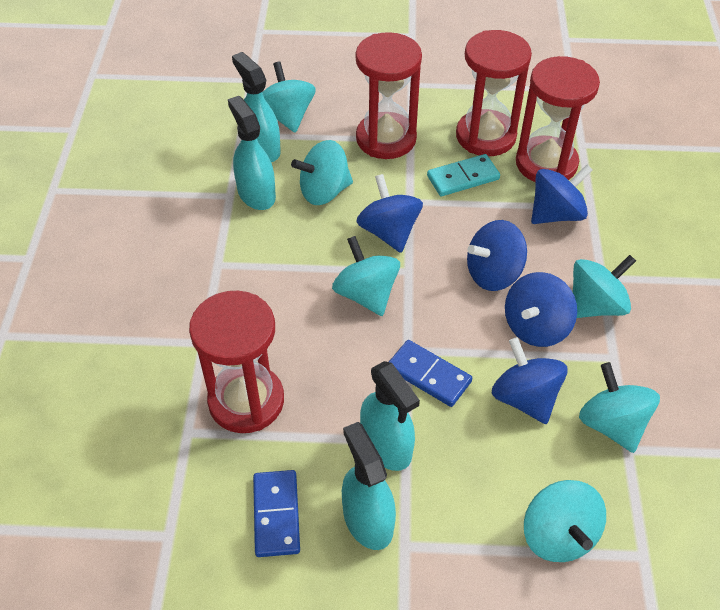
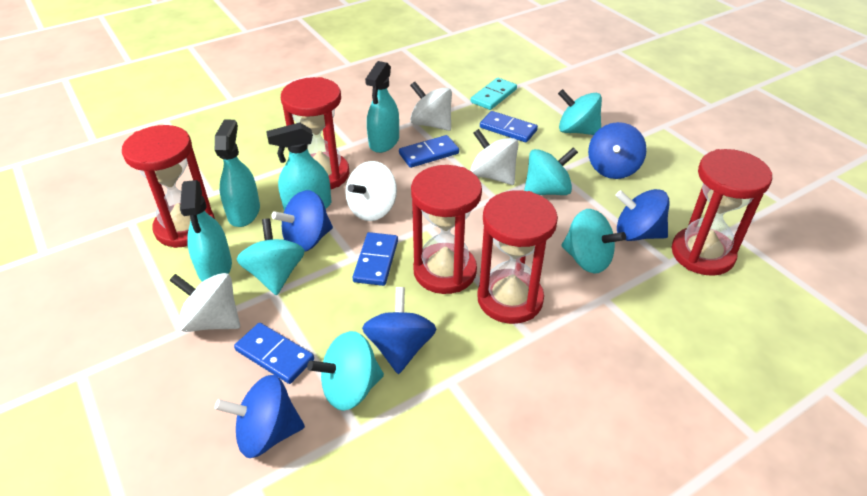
blue domino: [253,470,300,557] [389,340,472,407] = 2 -> [234,323,314,384] [352,232,398,286] [399,135,459,168] [480,111,538,142] = 4
red hourglass: [189,291,284,433] [356,32,422,159] [456,30,532,156] [516,56,600,182] = 4 -> [122,125,215,248] [281,77,349,189] [411,165,482,294] [477,190,558,324] [671,149,772,276] = 5
turquoise spinning top: [262,62,316,133] [291,140,353,205] [332,236,400,316] [524,480,606,562] [572,255,636,318] [579,362,660,453] = 6 -> [237,218,305,295] [307,331,384,411] [524,147,578,195] [558,89,602,135] [561,209,626,274] = 5
white spinning top: none = 0 -> [169,273,240,332] [345,161,397,221] [410,82,452,131] [470,129,519,185] = 4

